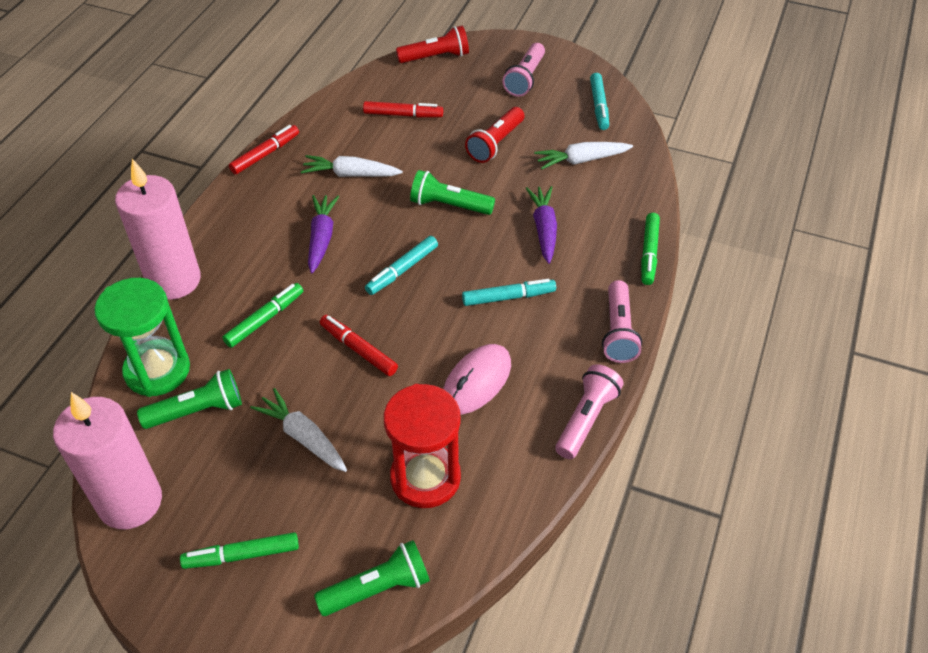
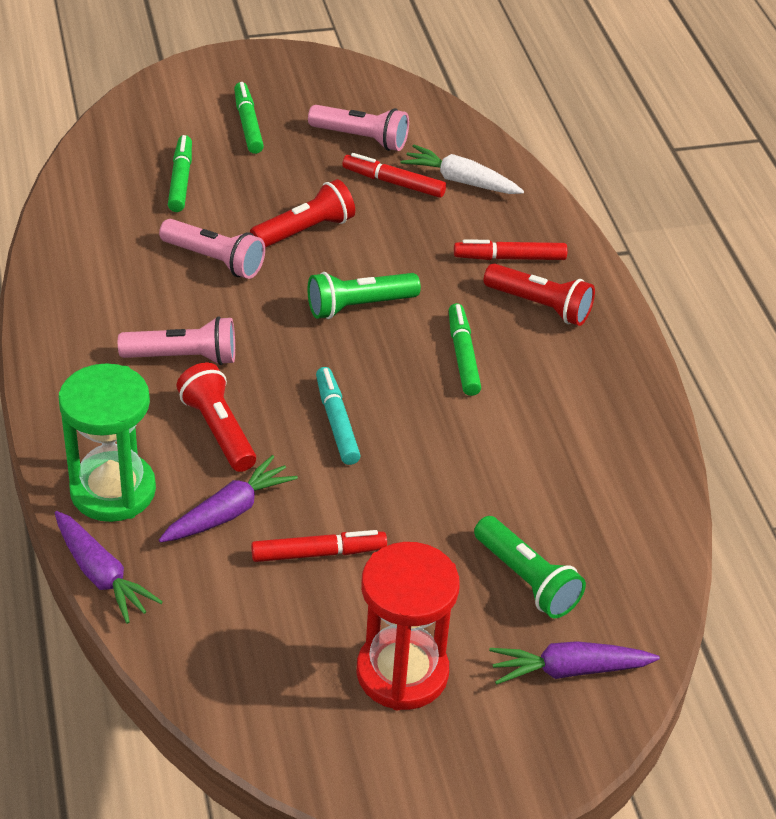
green flashlight: [137,369,242,429] [314,540,430,616] [410,170,495,215] = 3 -> [308,272,421,319] [474,516,586,618] = 2
pink candle: [53,392,162,529] [115,159,201,300] = 2 -> none = 0
pink mouse: [443,344,511,415] = 1 -> none = 0
purple carrot: [308,195,339,273] [526,186,557,264] = 2 -> [55,511,163,624] [159,455,298,542] [489,641,660,685] = 3
red flashlight: [396,26,469,63] [465,107,524,163] = 2 -> [176,362,256,472] [250,179,355,248] [484,263,595,326] = 3
turquoise marker: [365,236,438,295] [462,279,556,306] [590,73,609,130] = 3 -> [316,367,361,465] = 1
white carrot: [250,388,347,472] [301,155,403,177] [534,142,633,169] = 3 -> [400,145,524,194] = 1

